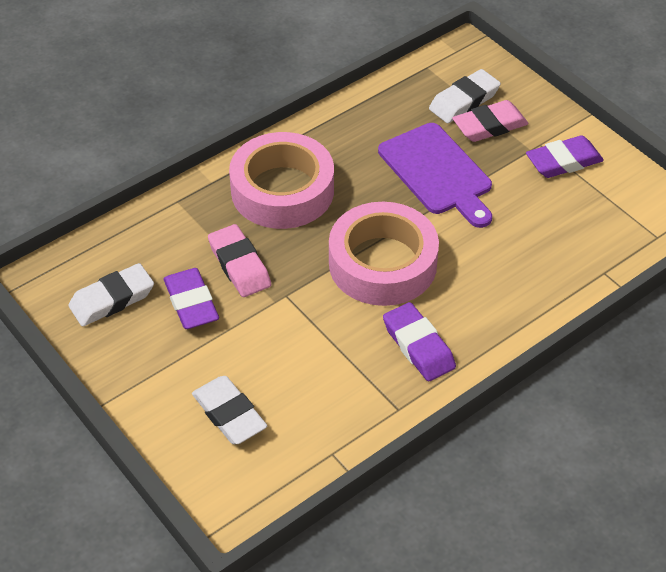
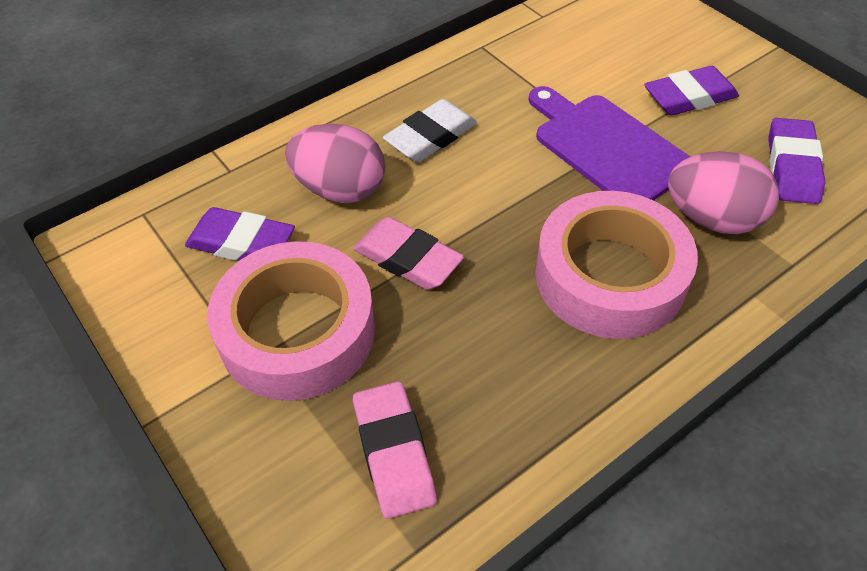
pink egg: none = 0 -> [285,124,386,203] [668,151,779,234] = 2
white eraser: [68,263,154,326] [192,376,267,444] [429,69,501,123] = 3 -> [383,99,477,162] = 1

